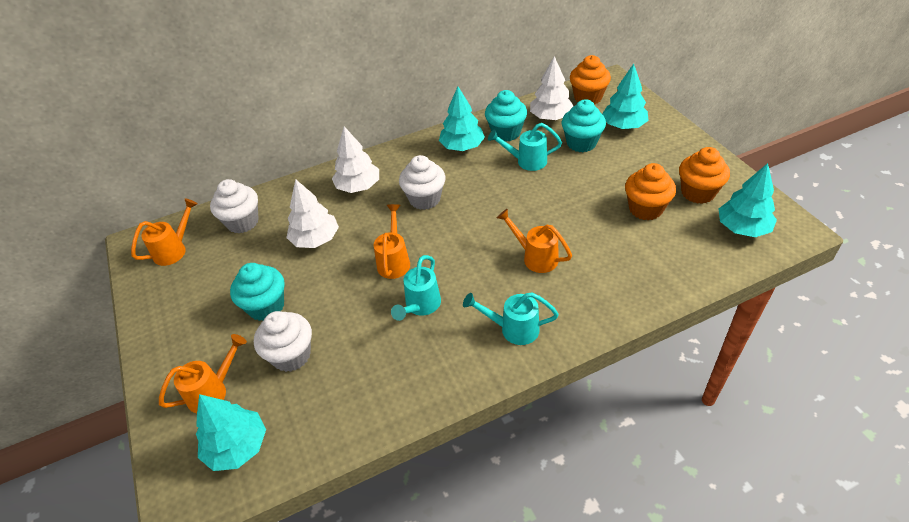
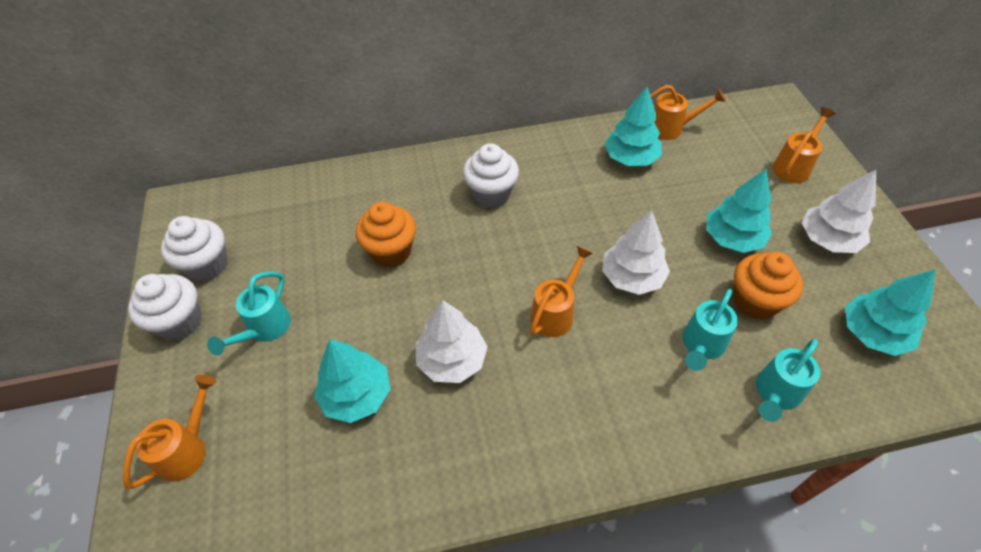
orange cupcake: [570,55,611,105] [625,163,676,220] [679,147,730,204] = 3 -> [356,202,416,268] [734,252,803,320] = 2
turquoise cupcake: [230,263,285,321] [485,90,527,142] [562,99,606,152] = 3 -> none = 0

